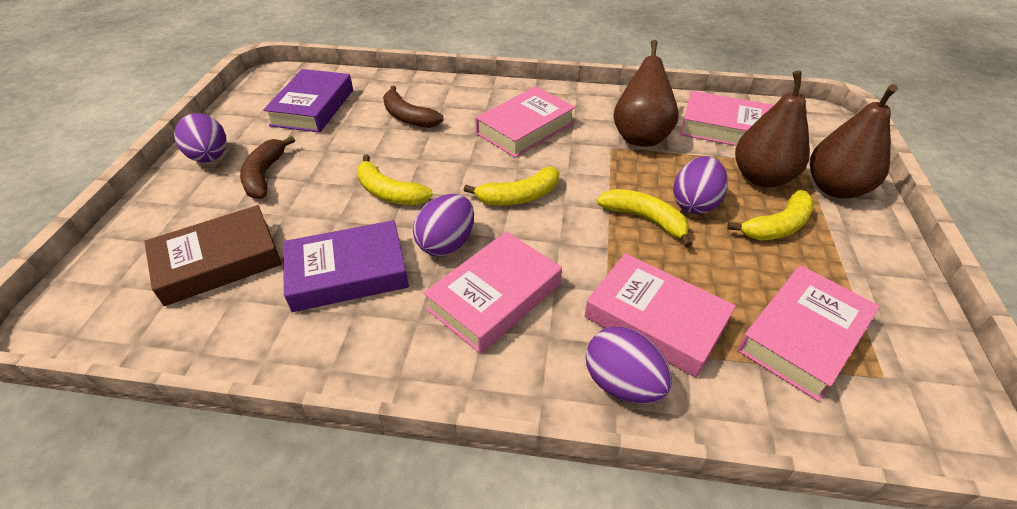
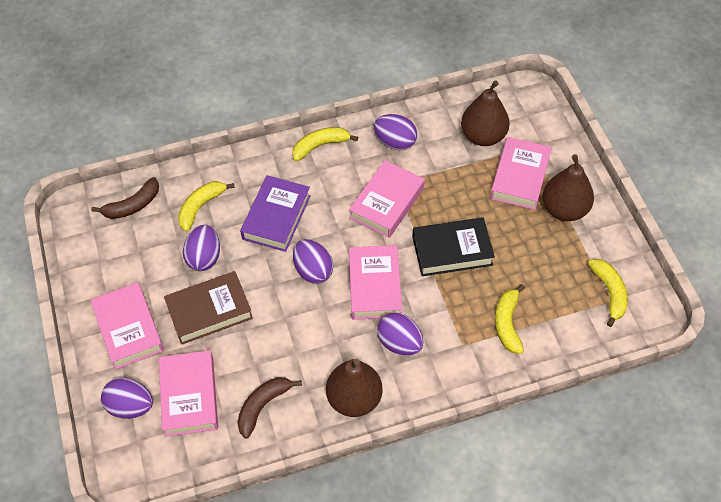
black book: none = 0 -> [412,217,495,276] = 1
purple book: [263,69,353,133] [283,220,409,312] = 2 -> [240,175,311,252] = 1
purple egg: [174,113,227,163] [413,194,474,256] [586,327,672,404] [673,156,728,214] = 4 -> [101,378,153,419] [183,225,220,271] [293,239,333,284] [374,114,417,150] [377,312,423,355] = 5

